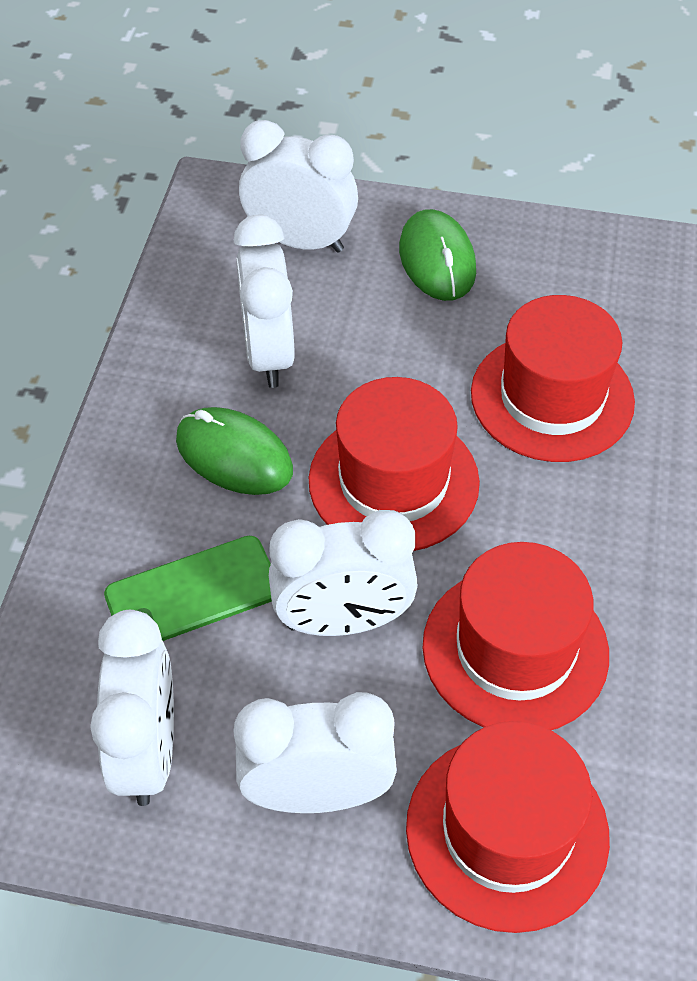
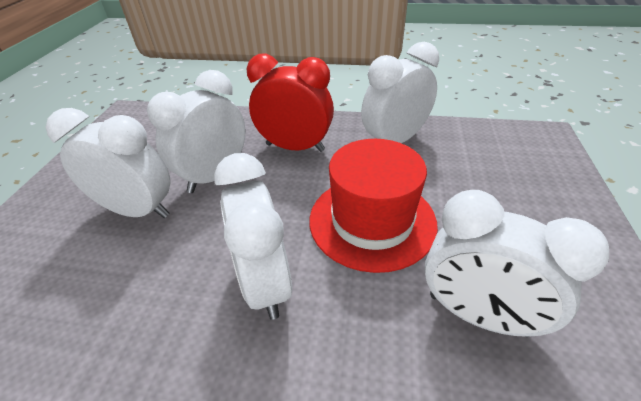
green mouse: [176,407,293,495] [399,209,476,301] = 2 -> none = 0
green phone: [104,536,272,641] = 1 -> none = 0
red clock: none = 0 -> [246,54,334,152] = 1
red hat: [309,377,480,551] [406,721,610,933] [423,542,609,730] [471,295,635,462] = 4 -> [309,139,438,273] = 1

